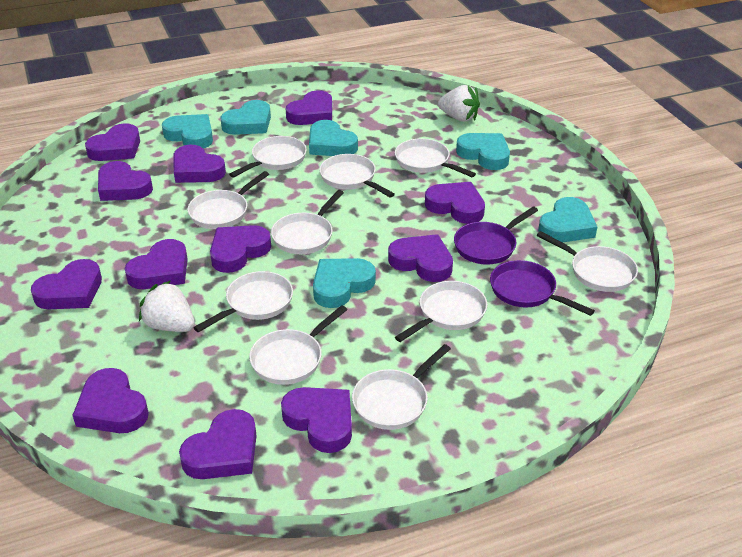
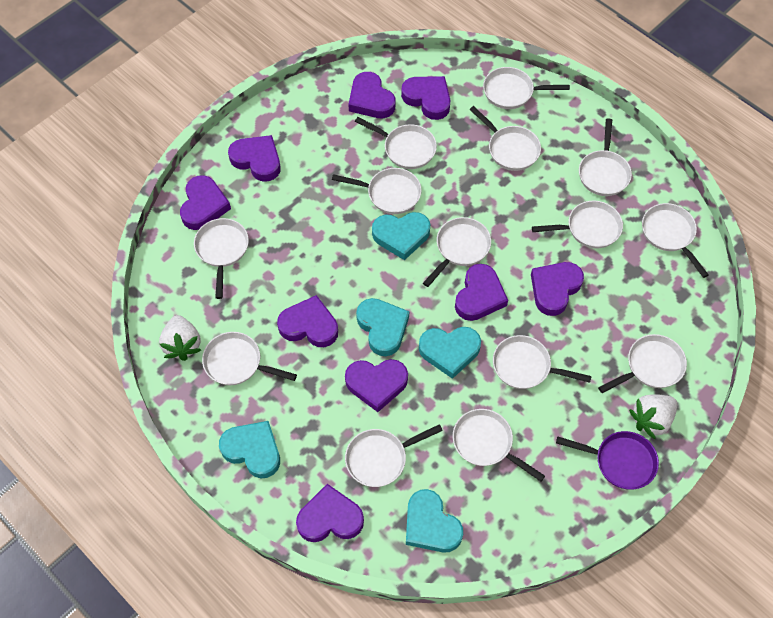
purple heart: [31,259,102,309] [72,368,149,433] [85,123,140,161] [98,161,153,201] [125,239,188,289] [173,145,226,183] [179,409,257,479] [210,225,271,273] [281,387,352,453] [286,90,332,125] [388,234,453,282] [425,182,485,224] = 12 -> [180,175,231,230] [228,135,280,182] [277,295,338,347] [296,484,364,542] [345,359,408,412] [348,72,396,118] [401,76,450,120] [455,264,508,321] [531,262,584,316] = 9
purple pan: [454,207,538,265] [490,260,595,316] = 2 -> [556,431,659,489] = 1
turquoise heart: [162,114,213,149] [220,100,271,135] [309,120,358,156] [313,258,376,308] [456,133,510,170] [538,197,597,243] = 6 -> [219,421,280,478] [356,298,409,356] [372,212,430,260] [406,489,463,553] [419,327,481,379] = 5
white pan: [188,171,269,229] [193,271,293,332] [229,136,307,177] [249,305,347,385] [271,190,344,254] [319,154,395,198] [352,344,451,430] [395,138,476,177] [395,281,487,342] [537,231,638,292] = 10 -> [194,218,249,299] [202,332,297,385] [332,168,422,214] [345,424,443,487] [355,117,437,169] [423,217,491,287] [453,409,545,482] [469,106,541,171] [483,67,570,109] [493,335,592,389] [532,201,623,249] [579,118,632,196] [598,334,687,393] [642,203,709,278] = 14

